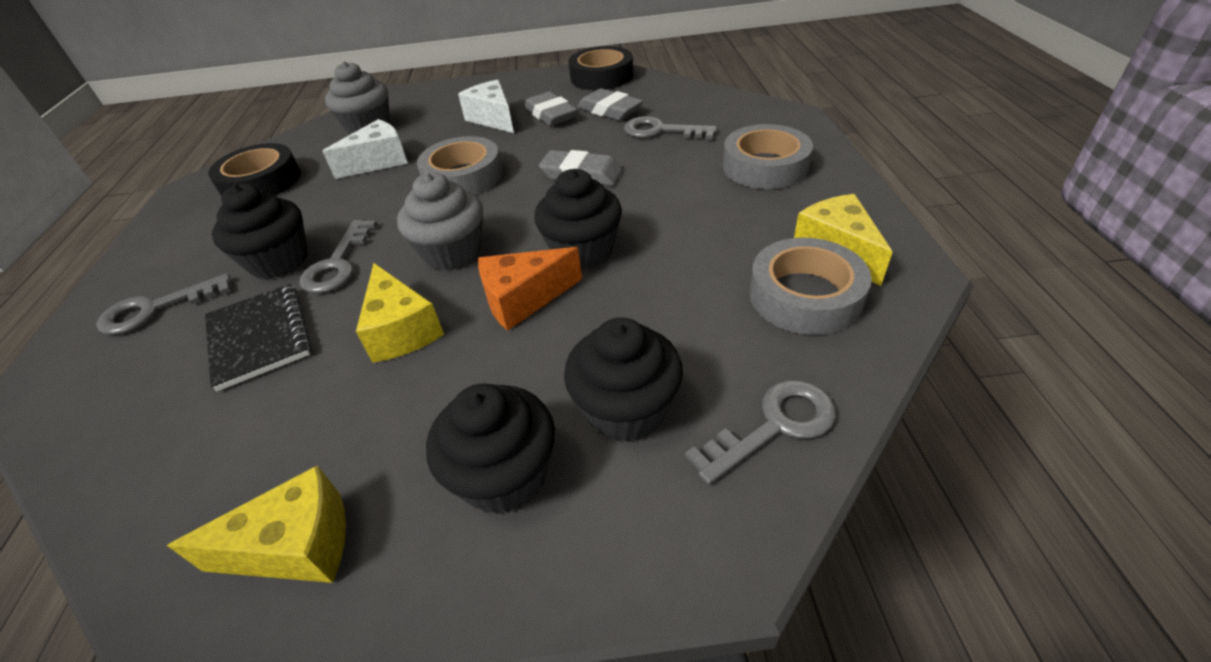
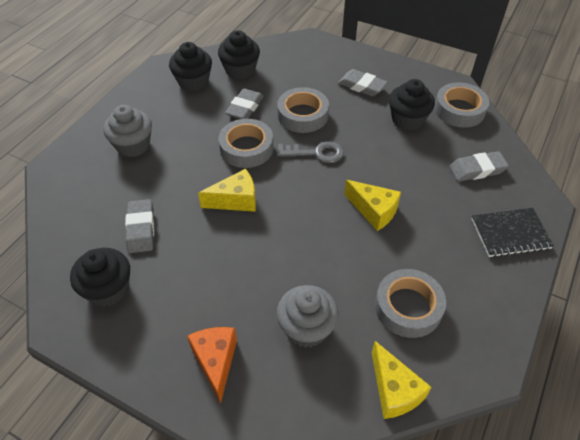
black tape: [208,143,301,197] [569,46,633,90] = 2 -> none = 0
grey eraser: [524,91,577,126] [539,150,622,186] [577,88,643,120] = 3 -> [125,199,154,253] [225,89,264,119] [338,69,388,96] [449,151,509,181] = 4
grey key: [96,273,231,335] [300,220,377,294] [624,116,717,139] [685,380,836,485] = 4 -> [277,141,344,163] = 1
grey tape: [417,136,503,195] [723,124,813,189] [749,237,872,335] = 3 -> [218,119,274,168] [277,87,329,133] [375,269,446,338] [434,82,489,128] = 4
white cheese: [322,119,408,179] [458,80,514,133] = 2 -> none = 0

